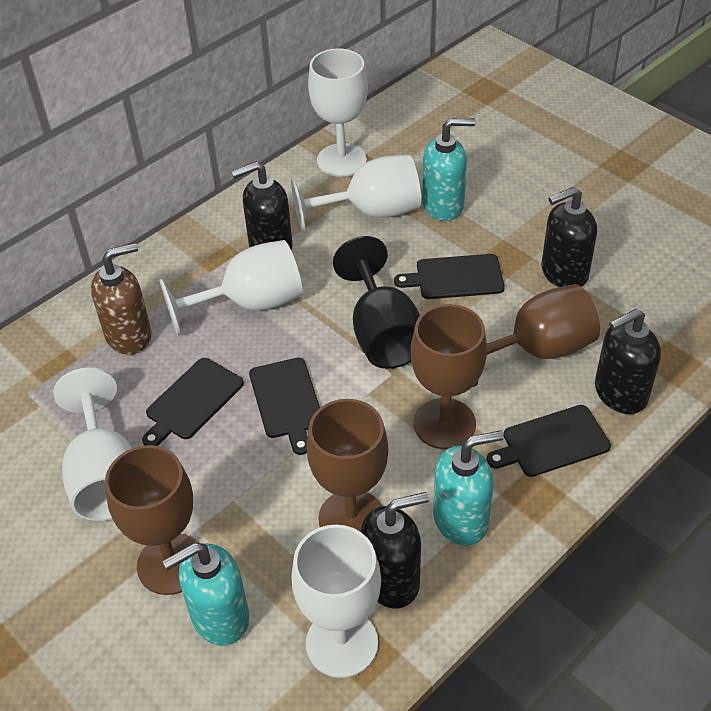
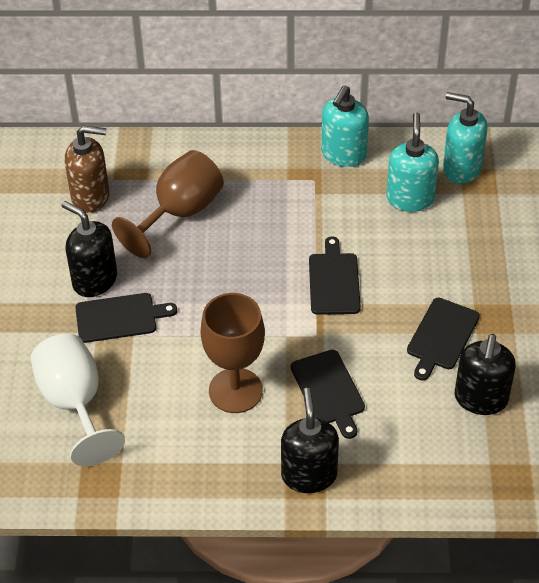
black goblet: [333,236,420,369] = 1 -> none = 0
black soap dispenser: [231,162,293,250] [361,492,429,609] [542,187,597,287] [595,309,661,414] = 4 -> [62,201,117,297] [281,388,339,493] [455,334,516,415] = 3
brown goblet: [105,445,198,595] [307,399,388,532] [411,304,487,449] [473,284,600,387] = 4 -> [112,150,224,258] [201,293,265,413] = 2
white goblet: [53,367,132,521] [159,240,303,335] [291,155,421,232] [291,525,381,678] [308,48,368,177] = 5 -> [30,333,125,466] = 1

